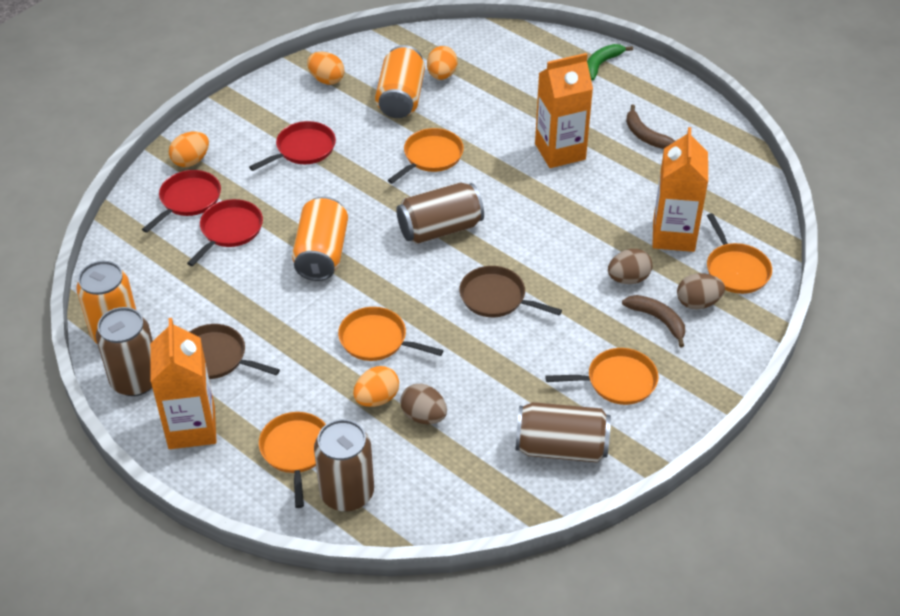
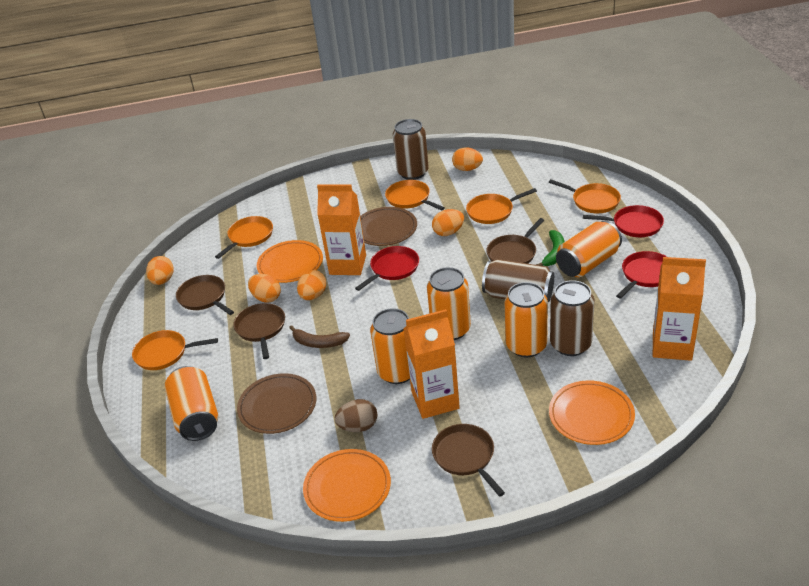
brown banana: [622,295,685,347] [626,105,675,149] = 2 -> [289,325,350,348] = 1
brown can: [96,307,153,396] [314,419,374,511] [396,182,484,244] [516,402,611,462] = 4 -> [393,119,429,180] [482,259,554,302] [550,280,594,356] = 3
brown egg: [400,384,447,424] [608,249,653,284] [677,273,725,309] = 3 -> [335,399,378,432] = 1
brown pan: [189,324,280,379] [459,266,562,317] = 2 -> [176,275,234,315] [233,303,285,359] [432,424,505,497] [486,218,544,264] = 4
brown plate: none = 0 -> [237,373,316,434] [360,207,417,246] = 2
orange can: [76,261,136,343] [292,196,348,281] [375,45,425,118] = 3 -> [164,366,218,441] [370,308,410,384] [427,267,471,340] [505,282,548,358] [556,220,622,277] = 5
orange egg: [169,131,209,167] [307,52,344,85] [353,366,399,407] [427,46,457,80] = 4 -> [146,256,173,285] [248,274,281,303] [297,270,326,300] [432,209,464,236] [452,147,483,171] = 5
orange plate: none = 0 -> [257,240,323,283] [303,449,391,522] [549,381,635,445] = 3

